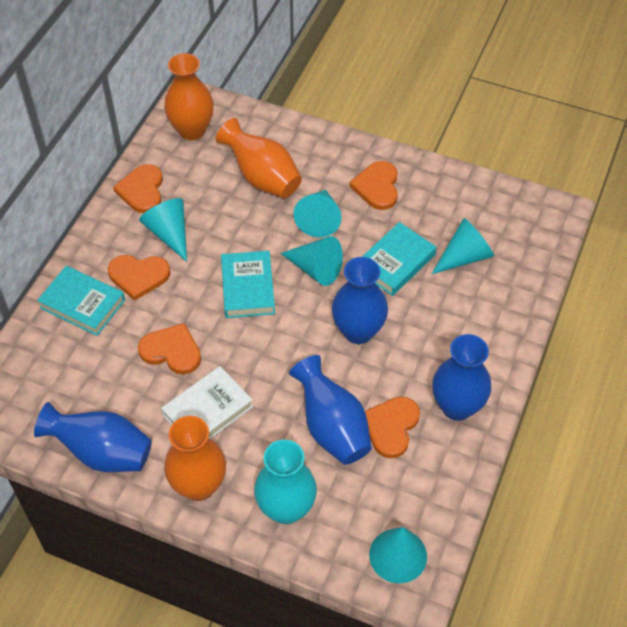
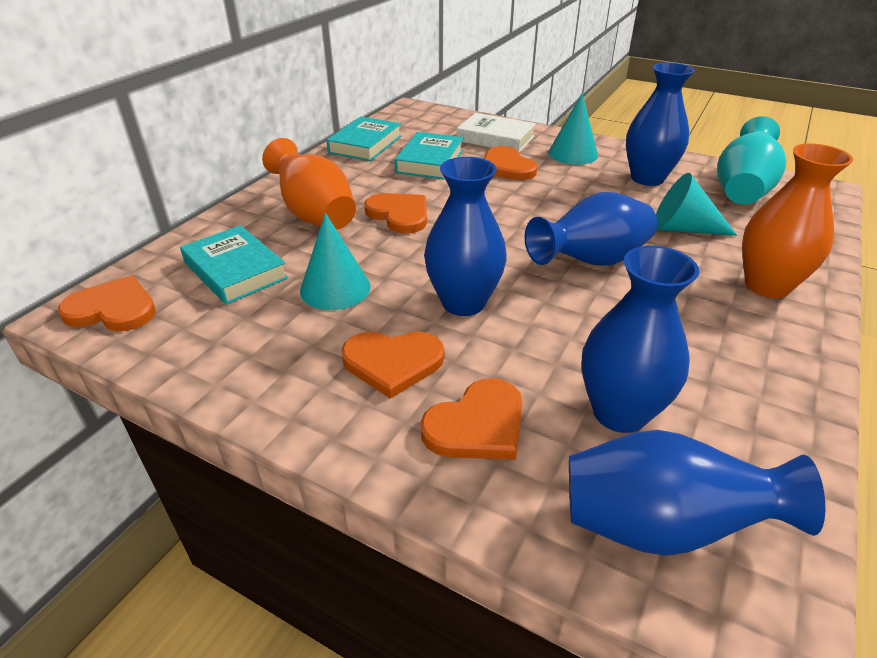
blue vase: [34,402,152,472] [289,355,372,465] [332,257,388,344] [432,334,491,421] = 4 -> [424,157,507,316] [525,192,657,266] [569,430,825,556] [581,246,699,433] [626,63,695,186] = 5
orange vase: [164,53,214,140] [164,416,226,501] [216,118,302,198] = 3 -> [262,138,356,230] [742,144,853,298] = 2
turquoise cone: [139,198,187,262] [280,236,343,286] [293,190,342,237] [369,527,427,583] [432,218,494,274] = 5 -> [300,213,371,310] [548,93,598,165] [656,173,738,236] = 3

